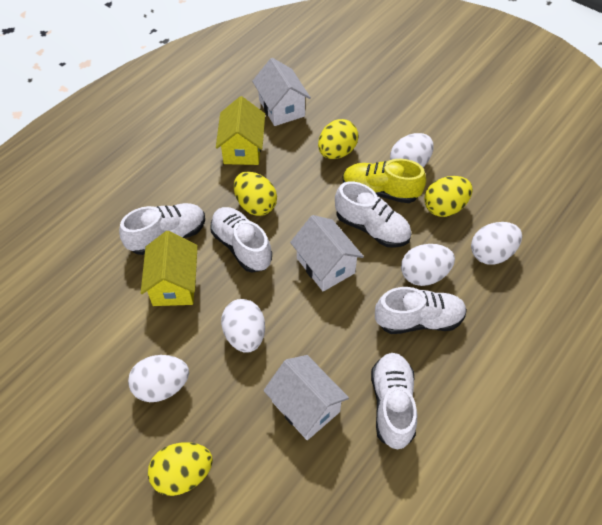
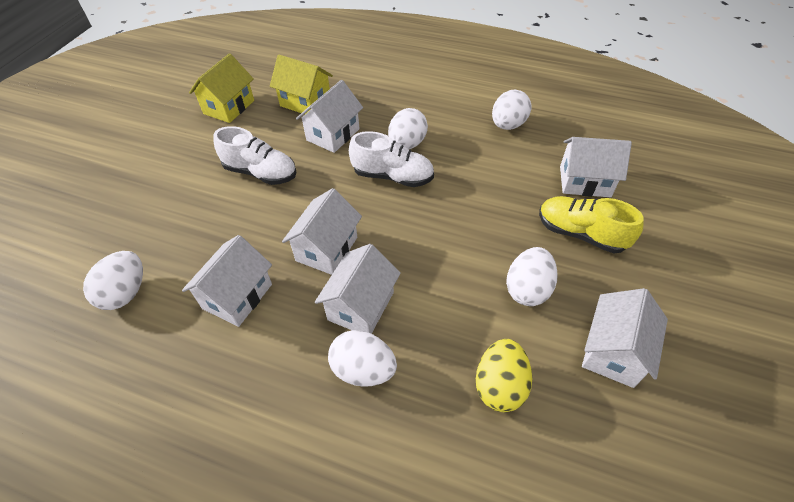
white house: [252,58,311,126] [263,355,349,440] [290,215,364,292] = 3 -> [182,235,272,327] [282,188,362,275] [296,80,363,153] [315,244,401,334] [560,137,632,197] [582,288,668,388] = 6
white shoe: [119,203,205,255] [210,207,272,273] [335,181,411,248] [371,353,417,449] [375,287,467,334] = 5 -> [213,126,296,185] [349,131,434,187] = 2
yellow egg: [148,442,213,496] [234,172,277,216] [318,119,359,159] [424,176,473,217] = 4 -> [476,339,532,412] = 1

